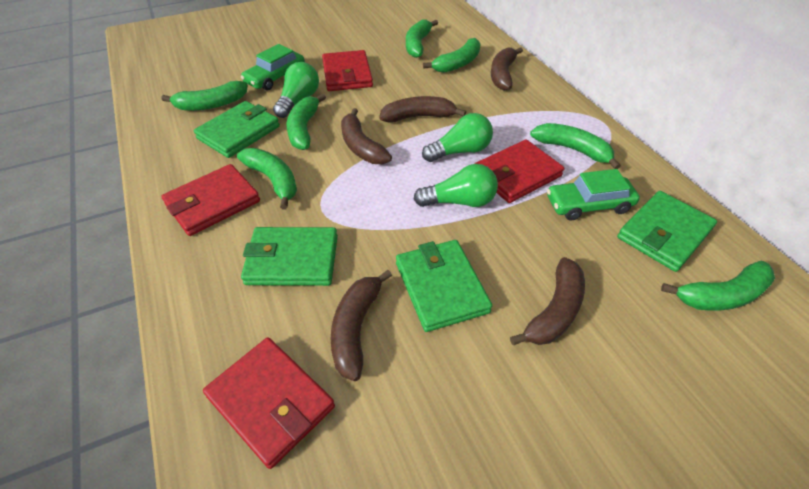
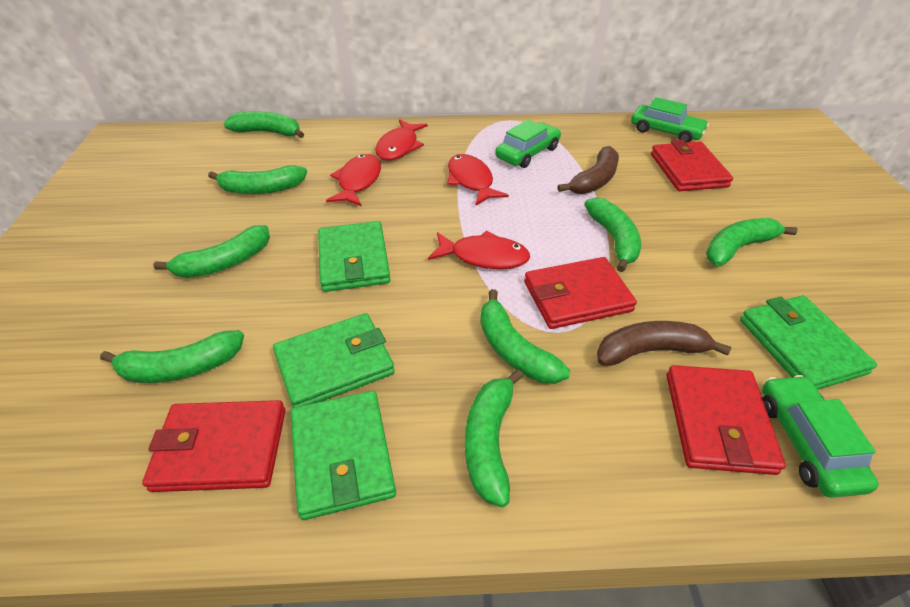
brown banana: [331,270,392,381] [341,108,392,164] [379,96,466,123] [491,47,523,91] [510,257,585,345] = 5 -> [557,146,619,194] [597,321,731,366] = 2
green banana: [161,81,248,111] [237,148,297,210] [286,94,326,150] [406,20,438,58] [423,38,481,73] [530,123,621,169] [661,261,775,311] = 7 -> [100,330,244,383] [153,225,270,278] [208,165,307,194] [224,111,304,138] [465,369,524,507] [480,289,570,384] [584,197,641,272] [706,218,798,266] = 8
green car: [241,44,305,90] [547,169,640,220] = 2 -> [495,120,561,168] [631,97,709,142] [762,375,879,498] = 3
green light bulb: [273,62,319,118] [414,164,498,207] [422,113,493,162] = 3 -> none = 0
red fish: none = 0 -> [326,154,381,206] [375,119,428,160] [428,231,530,269] [447,154,509,206] = 4

